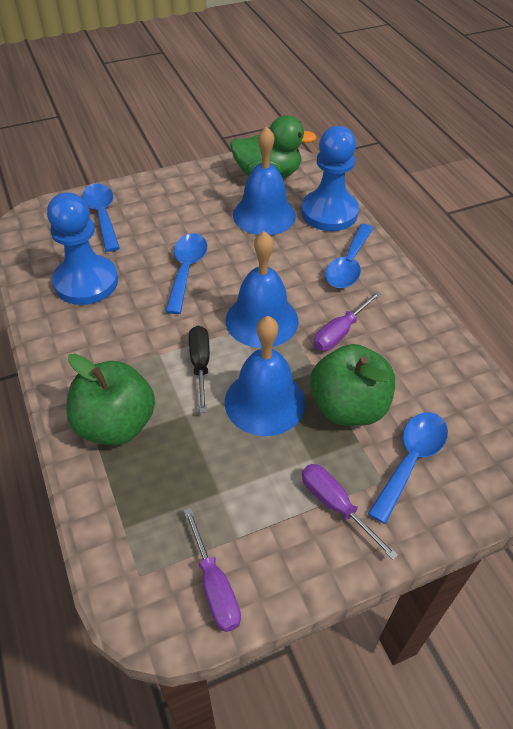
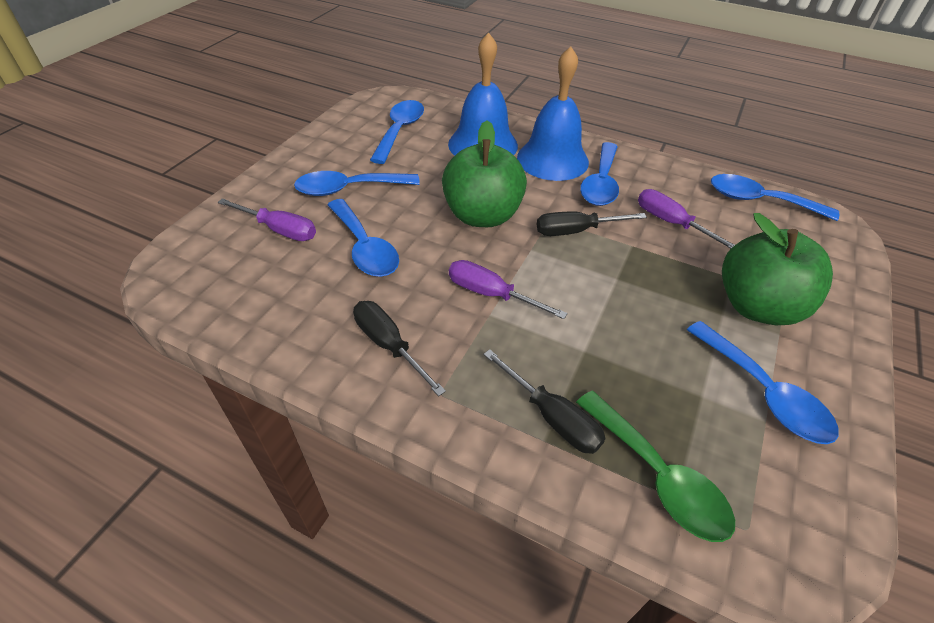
black screwdriver: [189,326,210,413] = 1 -> [353,301,446,396] [483,349,606,454] [537,212,647,236] = 3
blue bell: [225,316,305,436] [226,231,299,348] [233,126,296,235] = 3 -> [448,32,518,156] [517,46,589,181] = 2
blue pawn: [47,192,118,305] [301,126,359,231] = 2 -> none = 0
blue spoon: [82,184,120,252] [165,233,208,314] [325,224,374,288] [368,412,448,524] = 4 -> [294,171,420,196] [328,199,399,277] [370,100,424,164] [580,142,619,206] [687,321,839,444] [711,174,839,221] = 6
green duck: [230,115,317,178] = 1 -> none = 0
green spoon: none = 0 -> [576,391,735,542] = 1

